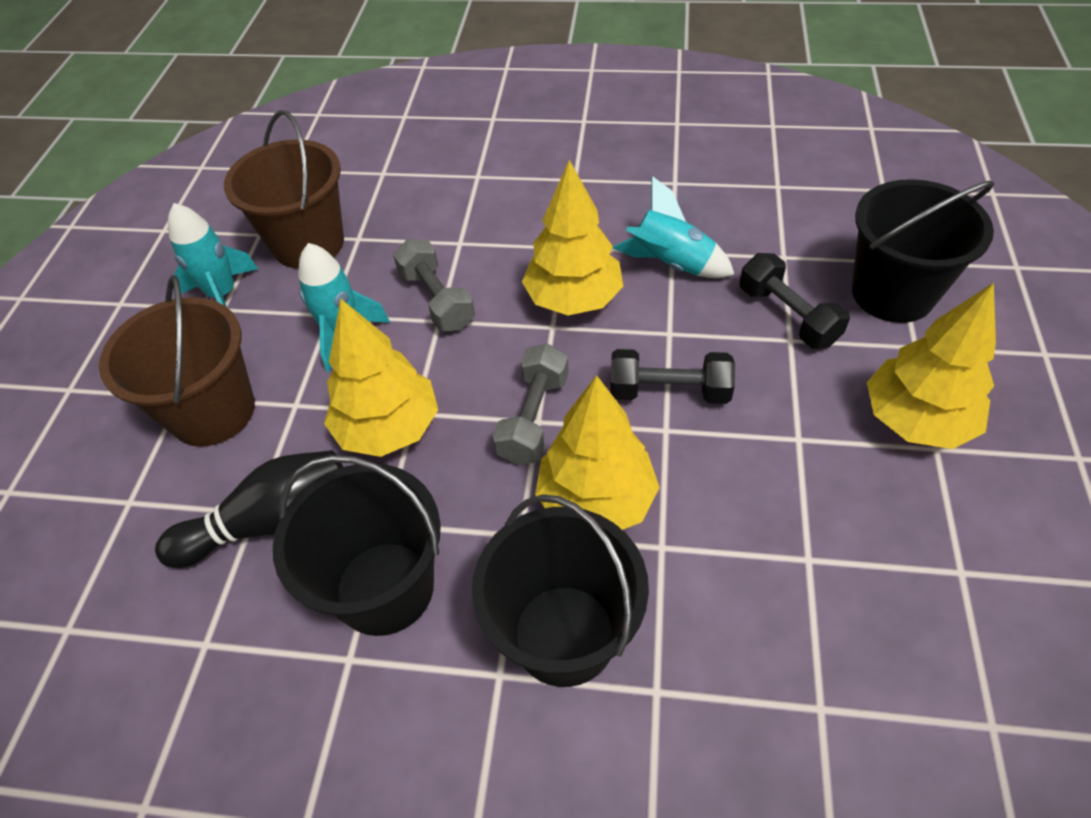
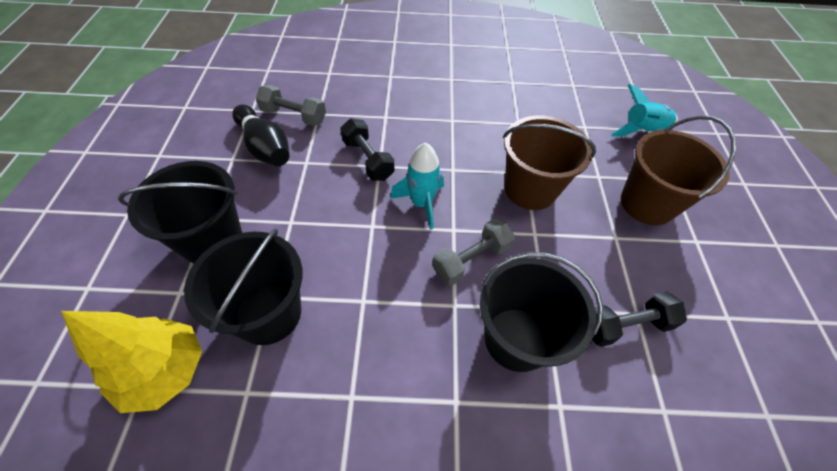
turquoise rocket: [168,203,258,307] [298,243,390,372] [613,176,735,278] = 3 -> [390,142,444,230] [611,84,678,137] = 2
yellow tree: [324,299,438,457] [522,160,623,315] [535,375,660,530] [867,283,996,449] = 4 -> [61,311,202,413] = 1

